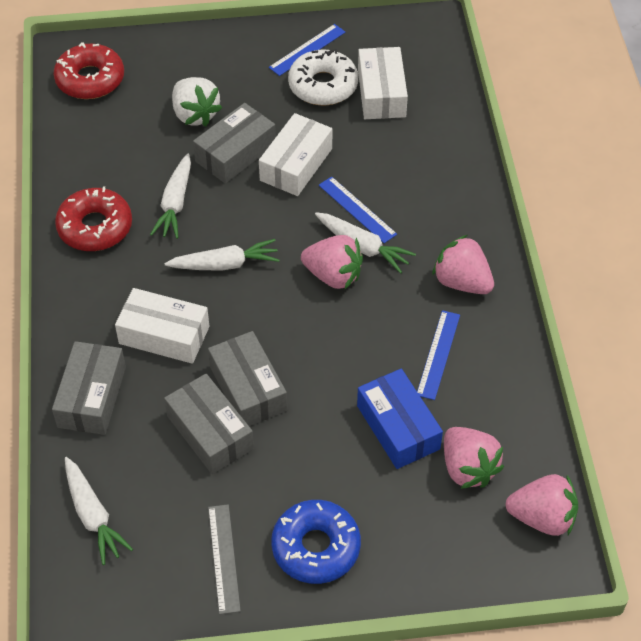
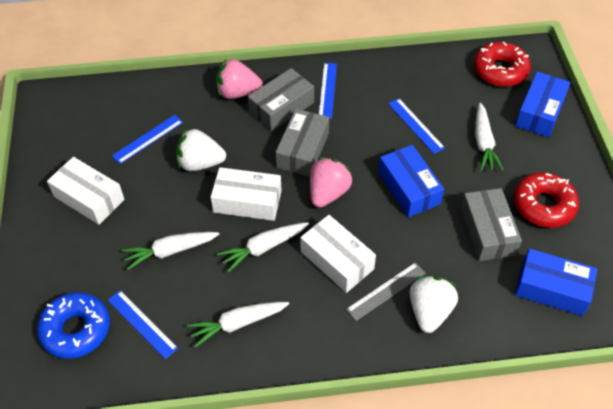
blue box: [357,369,443,469] = 1 -> [378,145,444,217] [515,72,571,137] [515,248,597,316] = 3
blue ruler: [269,24,345,76] [319,176,397,243] [417,310,460,400] = 3 -> [108,290,178,359] [112,115,183,164] [319,63,337,119] [388,98,445,154] = 4
grey box: [52,341,126,435] [164,374,254,474] [193,103,276,184] [208,331,287,426] = 4 -> [248,68,314,132] [275,109,329,177] [461,188,522,261] = 3
pink strawberry: [301,235,363,289] [432,235,494,294] [444,427,504,489] [505,474,578,536] = 4 -> [216,59,263,99] [310,157,353,208] = 2
white donut: [288,49,358,105] = 1 -> none = 0
white strawberry: [172,77,222,126] = 1 -> [176,128,226,171] [410,276,458,333] = 2

